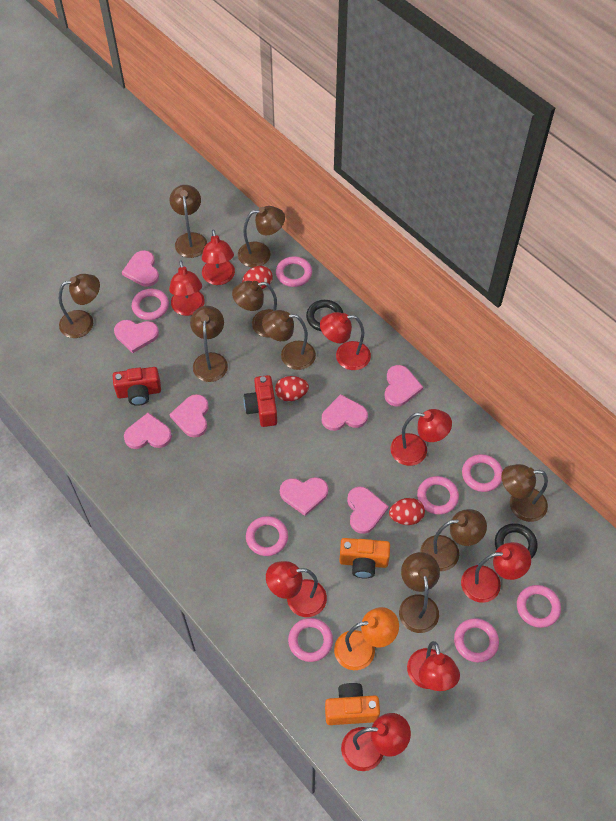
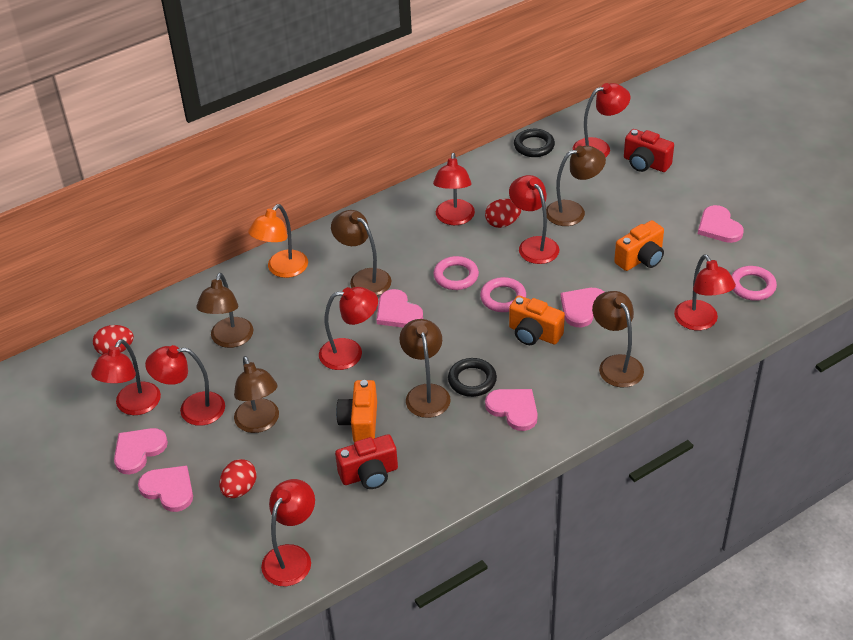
brown lamp: [59,274,100,338] [170,185,207,258] [190,306,228,382] [232,281,277,338] [238,206,285,267] [262,310,316,370] [399,552,440,633] [420,509,487,571] [501,464,548,522] = 9 -> [196,273,253,348] [234,356,279,433] [331,210,391,296] [399,319,451,418] [546,146,606,226] [592,291,644,388] = 6
orange camera: [325,683,380,725] [339,538,390,578] = 2 -> [336,380,377,442] [509,296,565,345] [614,220,664,271] = 3
pink heart: [114,320,159,353] [122,250,159,287] [124,413,172,449] [169,394,209,438] [280,477,328,516] [322,394,368,431] [347,487,389,534] [384,365,423,407] = 8 -> [114,428,168,474] [138,466,193,512] [376,289,423,328] [485,389,538,431] [560,288,604,327] [698,205,744,243] = 6
pink ring: [132,289,169,320] [246,516,288,556] [276,256,312,287] [288,618,333,662] [417,476,459,515] [454,618,499,662] [462,454,503,492] [517,585,561,628] = 8 -> [433,256,479,290] [480,277,526,312] [731,266,777,301] = 3

